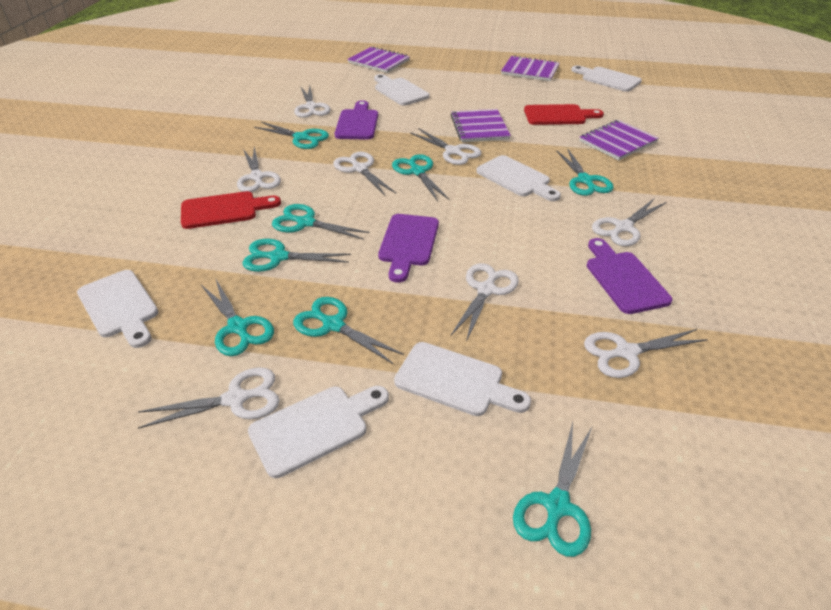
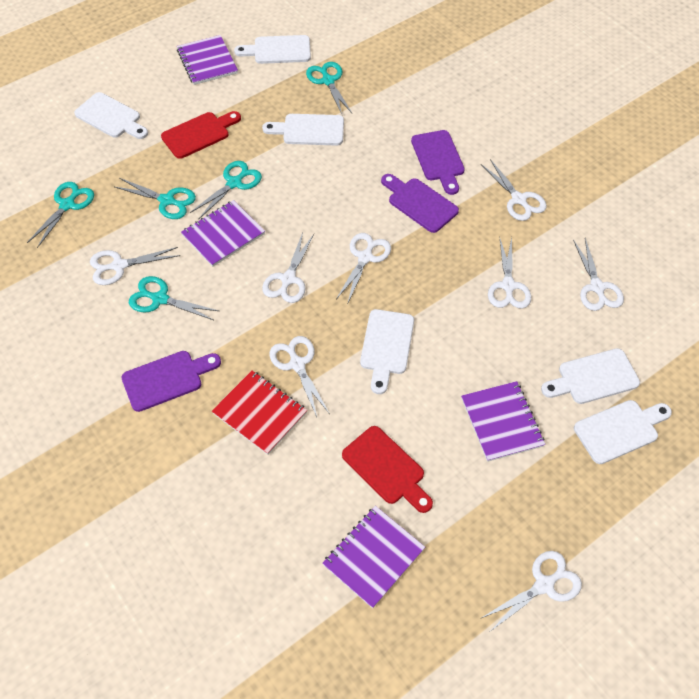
red notebook: none = 0 -> [212,371,307,455] = 1
turquoise scissors: [201,278,274,356] [242,239,351,272] [254,122,329,149] [272,204,370,240] [293,297,404,364] [392,154,450,202] [513,422,592,557] [556,148,614,196] = 8 -> [27,182,94,248] [115,178,196,219] [129,276,219,320] [190,161,262,219] [306,62,352,114] = 5

